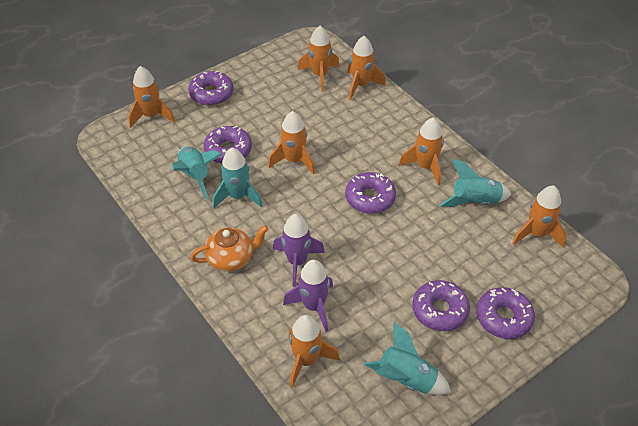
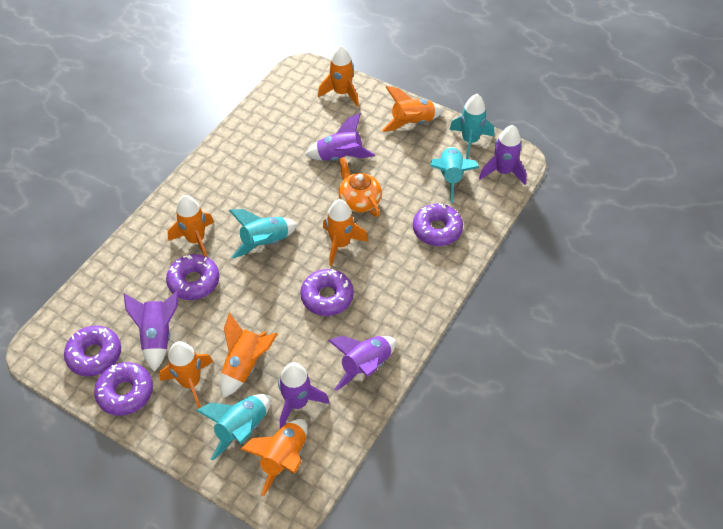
purple rocket: [273,214,325,287] [283,260,333,332] = 2 -> [124,291,179,372] [278,362,329,429] [305,113,375,161] [328,336,396,391] [479,125,527,185] = 5

